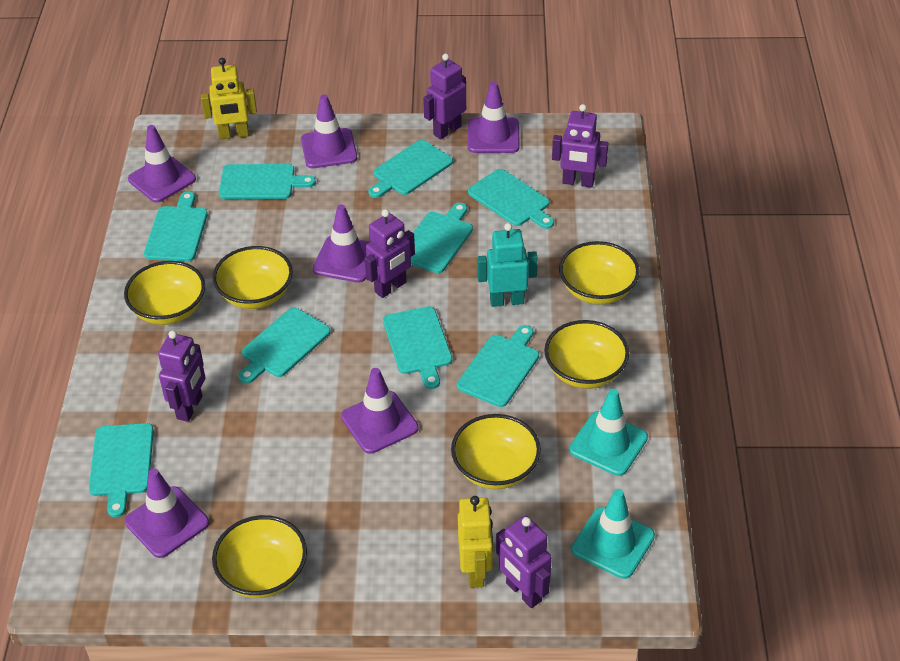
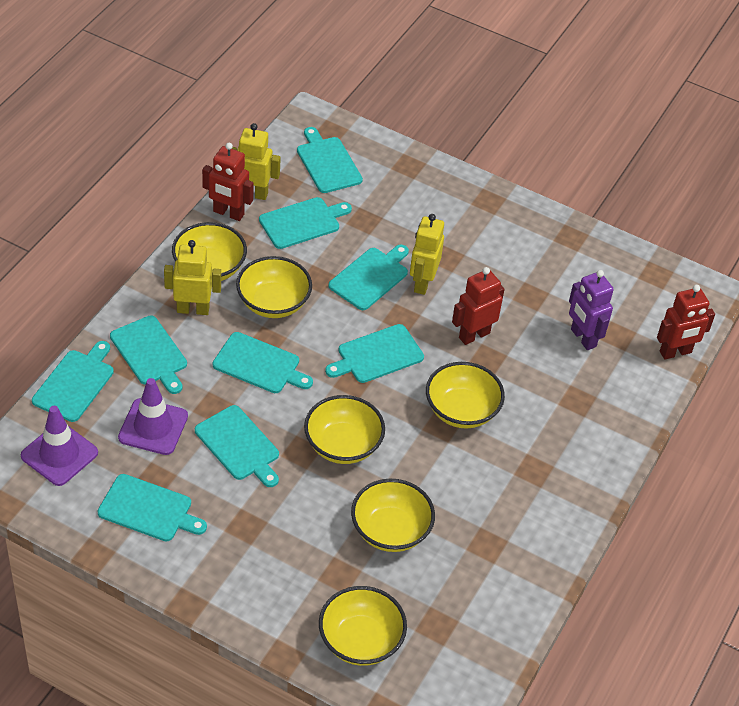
purple robot: [158,330,206,422] [365,209,415,298] [423,54,466,140] [496,515,552,608] [552,104,608,188] = 5 -> [569,270,614,350] = 1
purple traffic cone: [125,468,209,558] [128,125,196,203] [301,95,357,168] [313,204,370,283] [341,368,419,454] [468,82,520,153] = 6 -> [21,406,98,486] [118,378,188,455] = 2
red robot: none = 0 -> [202,143,254,221] [452,267,505,345] [657,285,715,359] = 3
turquoise robot: [477,223,538,307] = 1 -> none = 0
turquoise traffic cone: [569,389,648,476] [572,489,655,579] = 2 -> none = 0
yellow robot: [201,58,257,139] [458,496,493,588] = 2 -> [164,240,221,315] [232,123,281,200] [410,214,444,295] = 3

